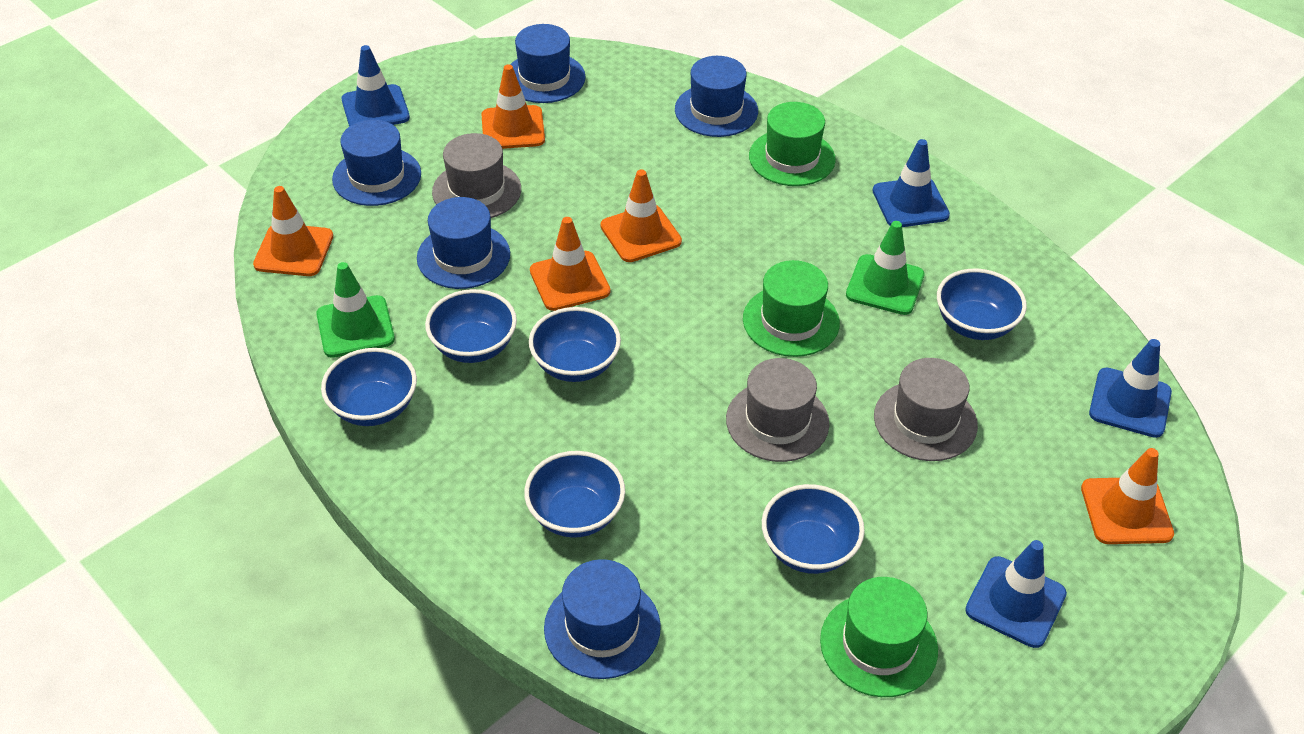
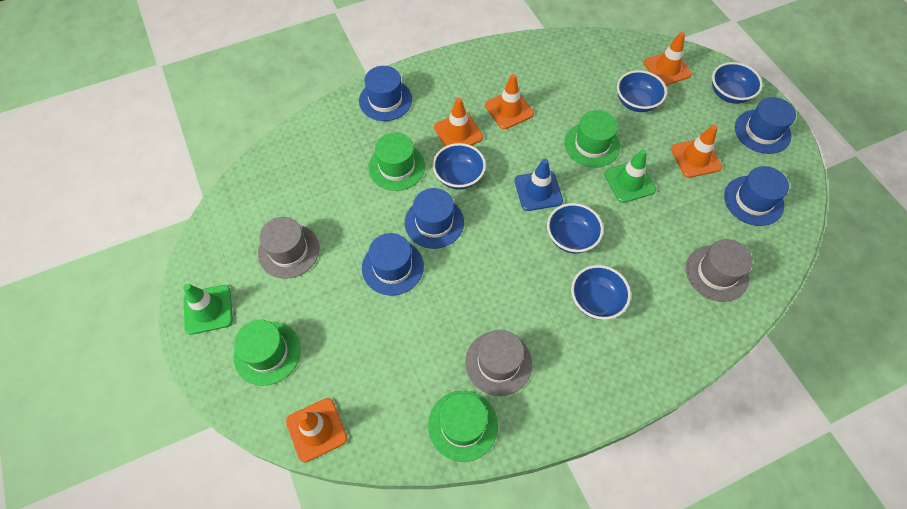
blue bowl: [321,348,417,426] [425,289,517,363] [524,451,625,538] [529,307,621,382] [762,484,865,574] [937,269,1027,340] = 6 -> [433,143,486,190] [547,203,603,253] [571,265,631,320] [617,70,667,112] [712,62,763,104] = 5
blue traffic cone: [341,45,410,126] [873,139,950,227] [965,540,1067,648] [1089,339,1172,438] = 4 -> [515,159,563,211] = 1
green hat: [743,260,840,357] [749,102,836,186] [820,577,938,697] = 3 -> [234,320,301,386] [368,132,425,191] [428,391,498,462] [564,110,620,168] = 4

